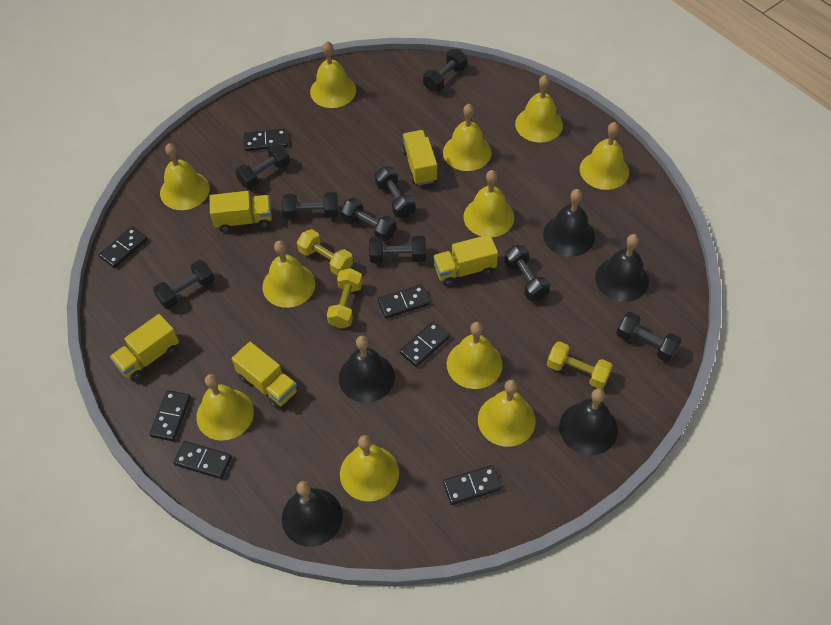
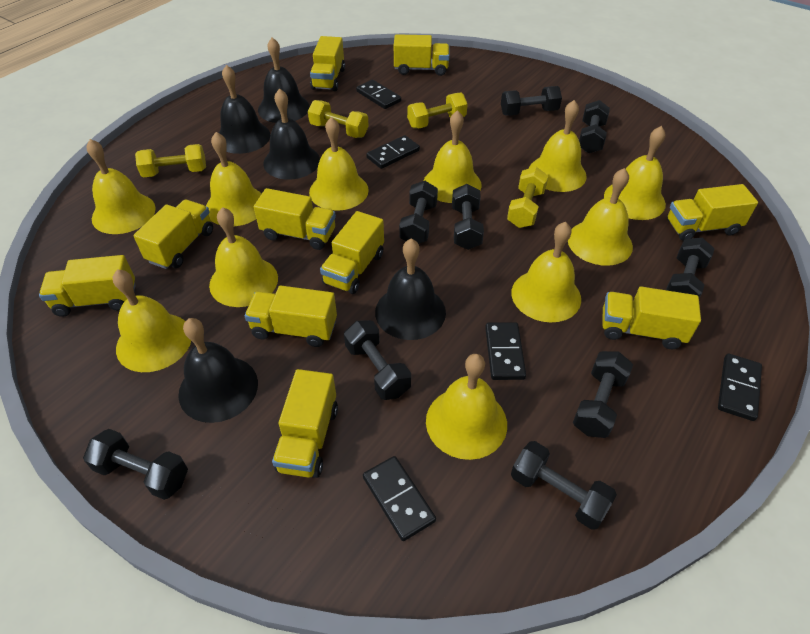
black domino: [99,226,148,268] [149,390,191,441] [174,441,232,479] [244,129,288,151] [378,284,430,319] [400,321,450,367] [443,465,502,505] = 7 -> [356,80,401,109] [363,456,436,541] [366,135,420,169] [485,322,526,380] [718,354,762,421] = 5
yellow dumbbell: [297,229,353,276] [327,268,363,328] [547,341,612,389] = 3 -> [135,144,206,177] [308,100,369,138] [407,93,468,129] [507,167,548,228] = 4
yellow truck: [110,314,179,381] [209,191,272,233] [232,342,298,409] [402,130,438,185] [433,234,498,286] = 5 -> [39,255,136,317] [133,200,213,269] [245,286,337,347] [254,188,336,250] [272,369,338,478] [310,36,345,91] [320,211,384,294] [394,34,449,76] [602,287,701,349] [667,184,758,241] = 10

